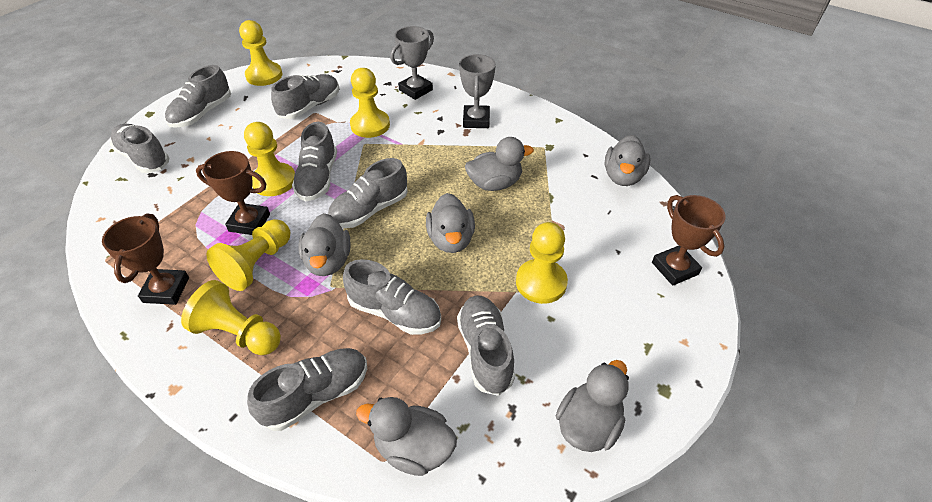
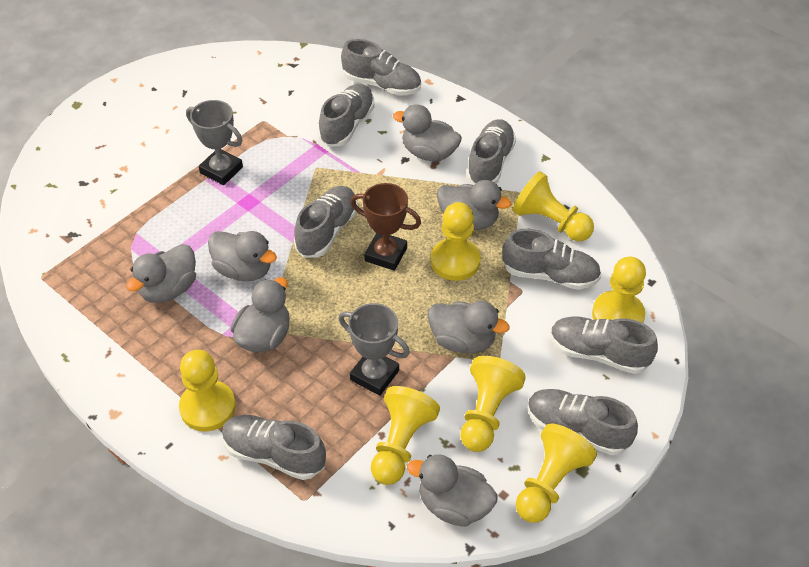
brown trophy: [102,213,189,305] [196,151,270,235] [652,195,726,286] = 3 -> [350,183,421,271] = 1
grey duck: [299,213,351,276] [356,397,457,476] [426,193,475,253] [465,137,534,191] [556,360,629,452] [604,135,650,186] = 6 -> [126,244,196,303] [208,231,277,282] [231,277,290,353] [393,104,462,161] [407,454,498,527] [427,301,509,354] [437,180,511,230] = 7
yellow pawn: [181,280,281,355] [206,219,290,291] [239,20,283,86] [244,122,295,196] [350,68,390,138] [516,222,568,304] = 6 -> [179,350,236,431] [371,386,440,485] [431,202,481,281] [460,356,526,452] [513,171,594,241] [516,424,597,523] [592,257,646,323] = 7

